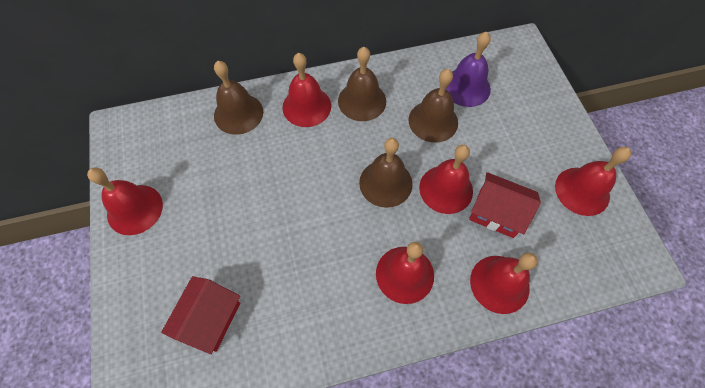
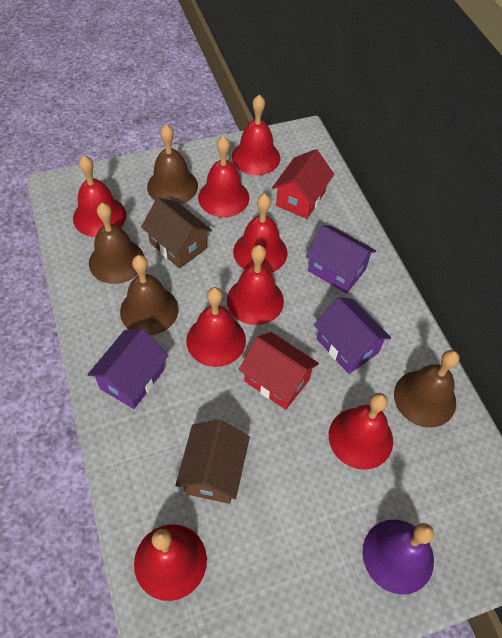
brown house: none = 0 -> [141,198,212,269] [175,419,250,504] = 2
purple house: none = 0 -> [87,329,169,409] [306,225,376,294] [314,297,391,374] = 3
red bell: [87,167,163,235] [283,53,331,127] [376,242,434,304] [419,145,473,214] [470,253,537,314] [555,147,631,216] = 6 -> [73,156,126,237] [134,524,207,601] [186,287,246,367] [198,136,249,217] [227,245,284,325] [232,95,280,175] [233,194,287,273] [329,393,393,470] = 8

